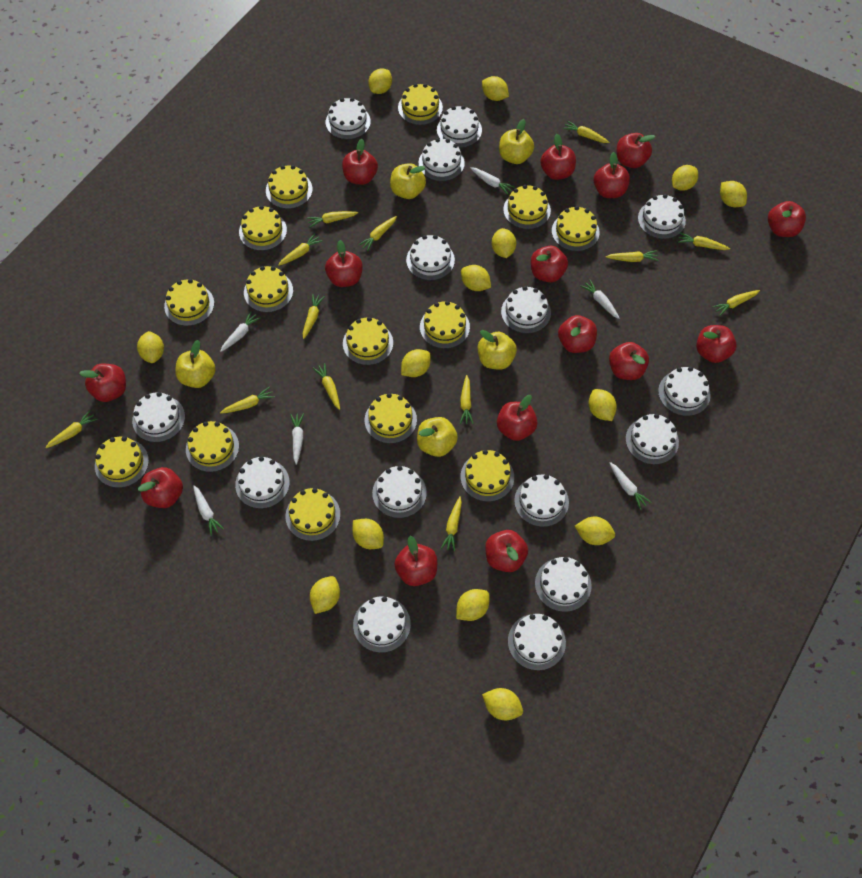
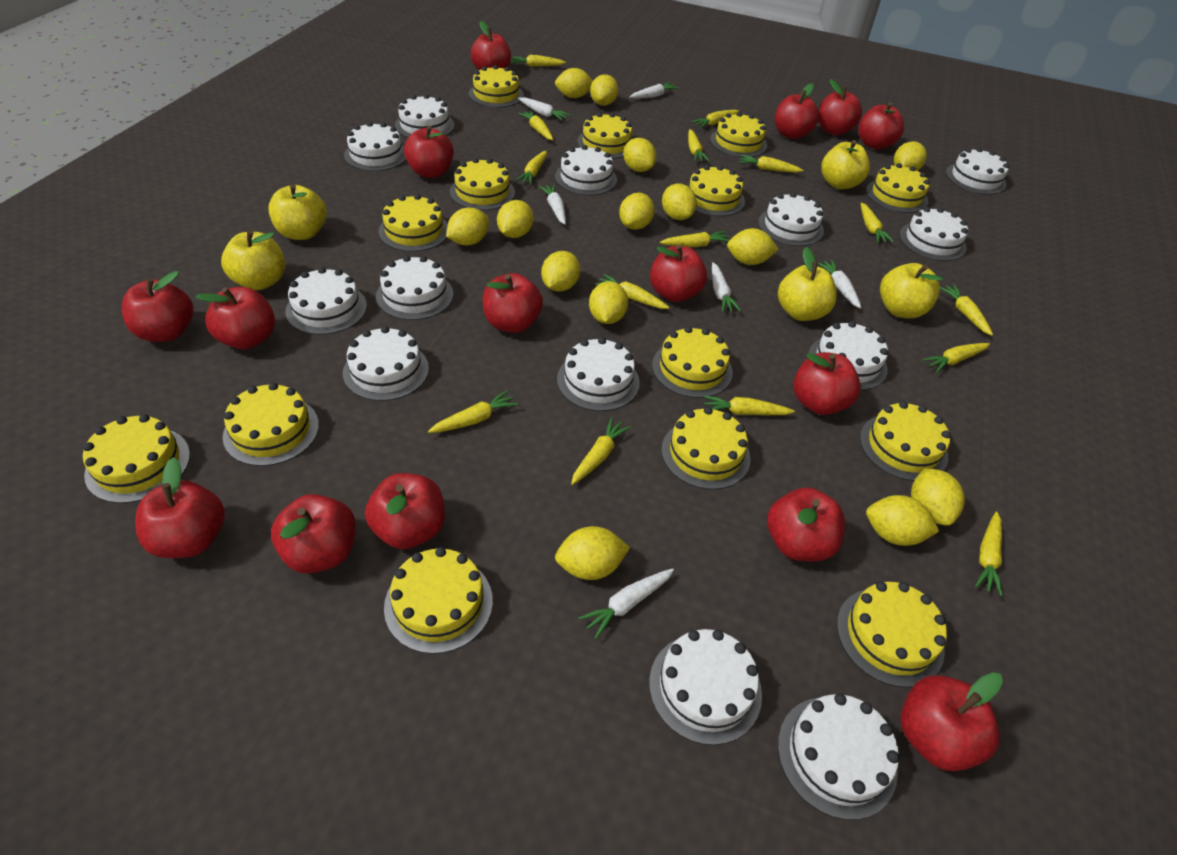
white cake: [132,392,185,442] [235,456,290,509] [326,98,371,140] [353,596,411,653] [372,466,427,518] [406,235,455,280] [418,138,465,181] [437,106,482,148] [501,286,551,334] [508,614,566,671] [514,474,569,527] [535,557,592,612] [626,414,679,465] [638,194,686,239] [658,367,711,416] = 15 -> [286,267,367,335] [343,326,429,401] [344,122,406,171] [376,255,453,320] [395,94,454,138] [555,145,617,195] [557,337,640,411] [649,629,762,745] [758,192,824,246] [778,693,900,820] [809,321,888,390] [899,207,968,261] [946,148,1009,195] = 13
yellow carrot: [45,410,98,448] [220,387,275,414] [278,234,323,266] [303,294,325,339] [307,211,358,227] [313,363,340,410] [358,216,397,251] [441,496,462,551] [460,375,474,424] [563,121,609,143] [606,250,658,262] [678,233,730,250] [712,290,760,316] = 13 -> [428,390,519,433] [511,55,566,67] [516,151,547,185] [518,110,554,140] [571,417,631,485] [595,274,670,309] [659,231,729,247] [688,129,710,162] [691,110,739,128] [703,395,795,415] [739,155,803,173] [861,202,894,243] [922,343,990,373] [940,284,993,336] [975,512,1003,597] = 15

